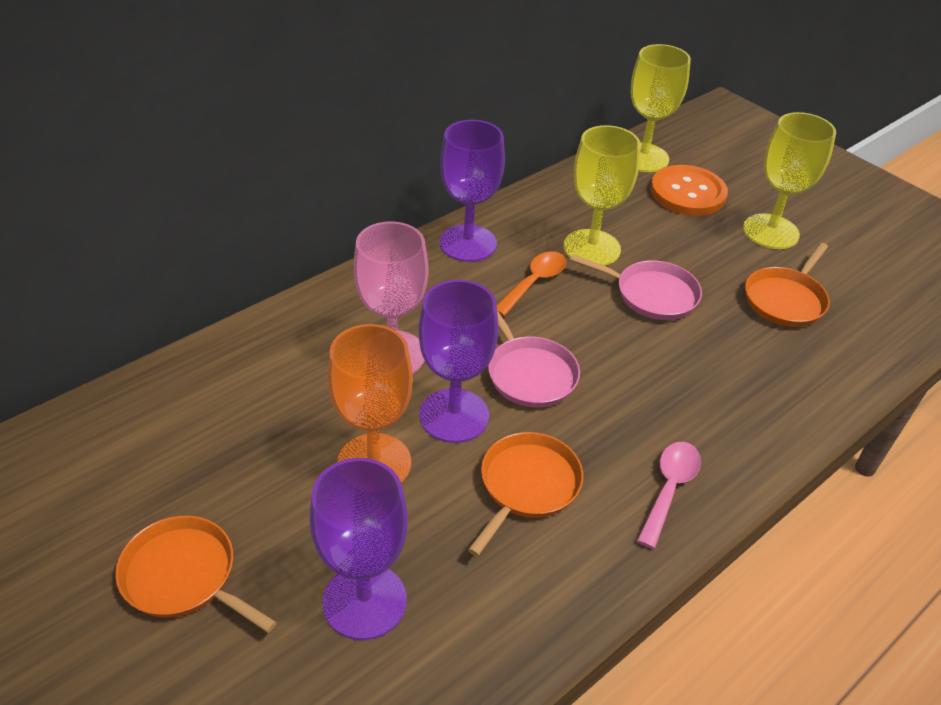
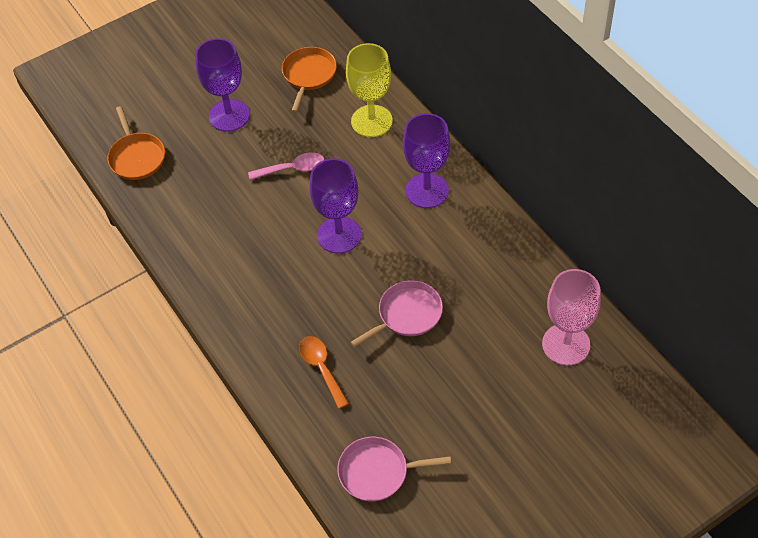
orange button: [650,165,728,216] = 1 -> none = 0
orange goblet: [328,324,413,483] = 1 -> none = 0
orange pan: [115,516,277,633] [468,432,583,556] [745,243,830,327] = 3 -> [107,106,165,180] [282,47,337,113] = 2
yellow goblet: [564,125,640,266] [631,44,691,172] [743,112,836,249] = 3 -> [346,43,393,137] = 1

